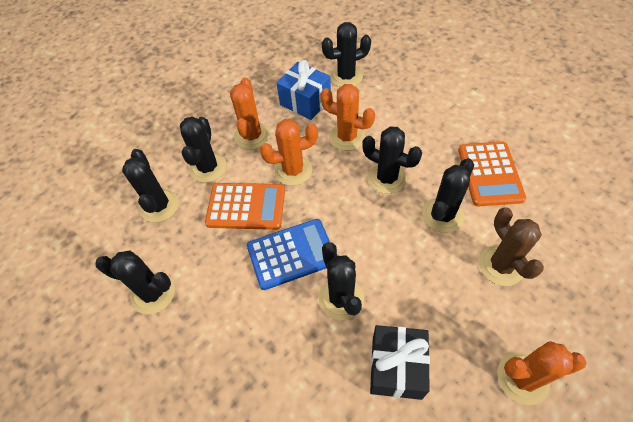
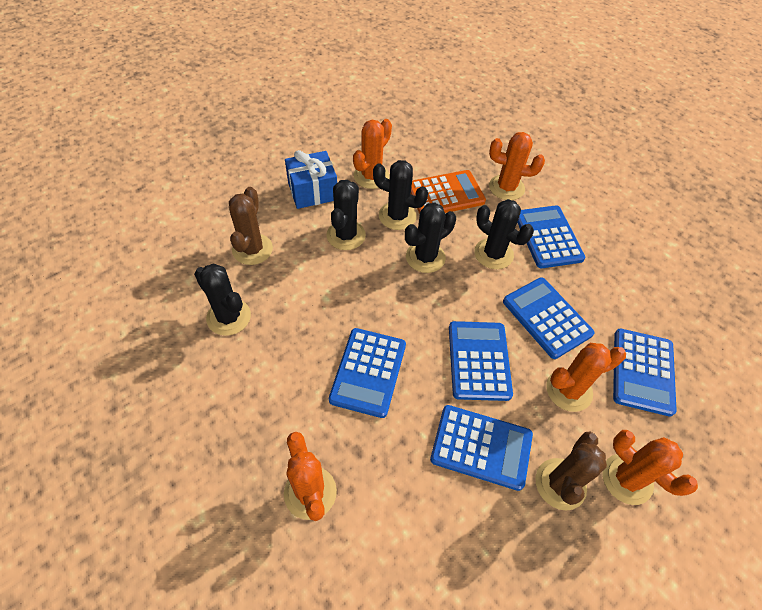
black cactus: [95,250,175,314] [122,149,179,222] [180,116,227,183] [319,242,364,320] [322,22,371,87] [362,126,422,194] [422,158,474,233] = 7 -> [194,264,251,336] [326,180,366,250] [373,160,428,230] [405,203,456,273] [474,199,534,269] = 5
black gift: [370,325,430,400] = 1 -> none = 0
blue calculator: [247,219,330,290] = 1 -> [329,328,406,418] [430,405,533,491] [449,321,513,401] [503,277,595,359] [517,206,585,268] [613,329,677,416] = 6
brown cactus: [479,208,544,286] = 1 -> [229,187,273,265] [535,432,607,511] = 2
orange cactus: [230,78,270,150] [260,119,318,186] [320,84,375,151] [497,341,587,405] = 4 -> [284,432,337,521] [353,119,392,189] [489,132,545,200] [546,343,626,412] [602,430,698,505] = 5
orange calculator: [205,183,285,230] [458,141,526,206] = 2 -> [411,170,486,214] = 1

